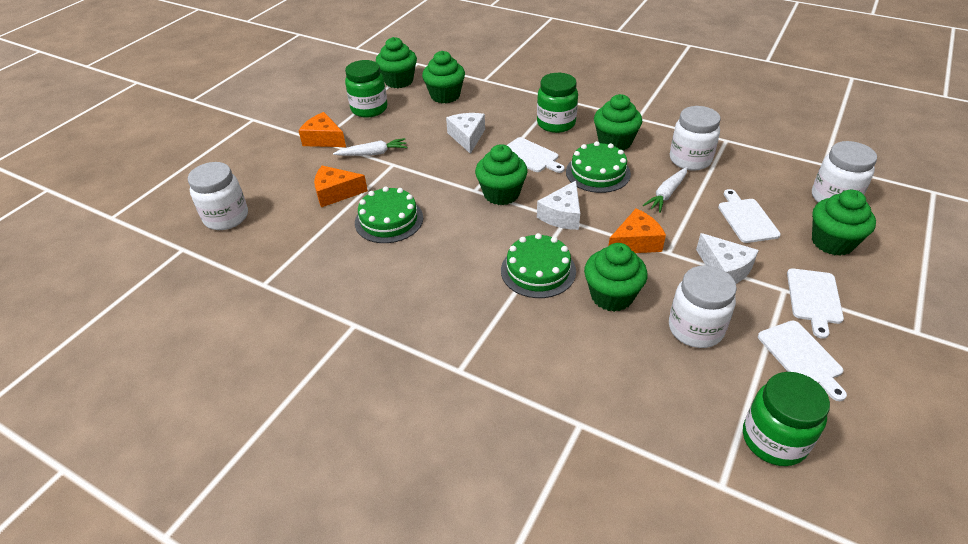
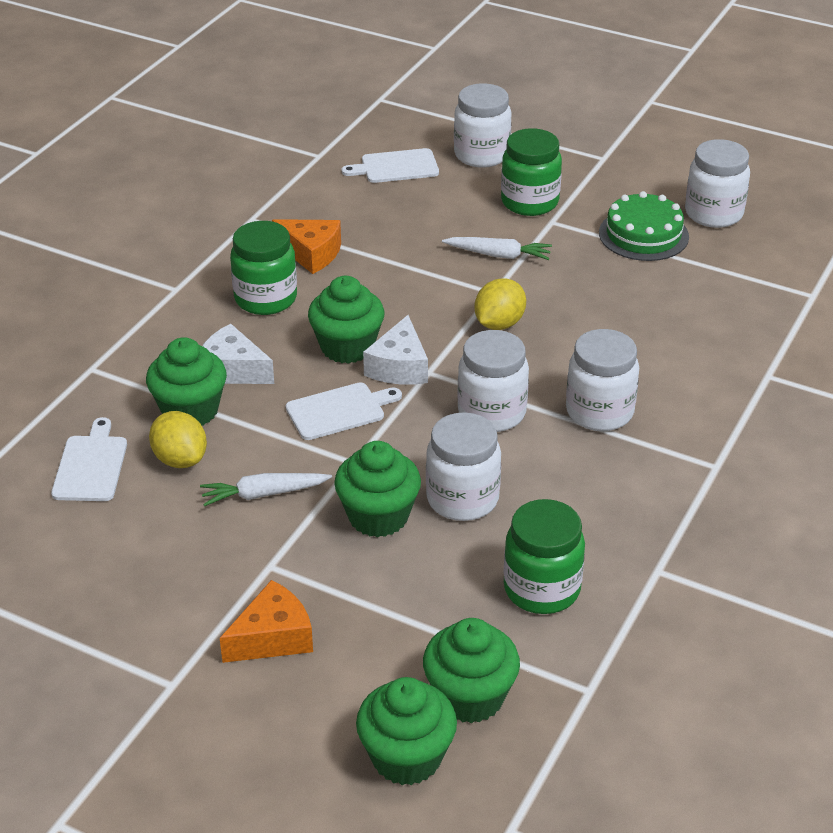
green cake: [355,186,423,243] [501,233,576,298] [566,141,631,193] = 3 -> [599,191,689,261] = 1
green cupcake: [376,37,417,88] [422,51,465,103] [475,144,528,205] [584,243,648,312] [594,94,642,151] [812,190,876,256] = 6 -> [146,337,227,426] [308,276,384,364] [334,441,421,537] [356,677,457,785] [423,618,520,723] = 5
orange cheese: [298,112,346,147] [314,166,368,207] [608,208,666,253] = 3 -> [220,580,313,663] [272,219,341,274] = 2
white cheese: [446,113,485,154] [537,181,580,230] [696,233,759,284] = 3 -> [203,324,274,384] [363,315,428,385] = 2
white cutting board: [507,137,565,173] [718,189,781,243] [758,320,847,401] [787,268,844,339] = 4 -> [51,417,127,501] [286,383,402,440] [342,148,439,183] = 3
white jar: [188,162,248,230] [669,265,737,348] [670,106,720,171] [812,141,877,203] = 4 -> [426,412,501,521] [454,83,512,168] [457,330,529,432] [566,329,639,431] [685,139,750,228] = 5
yellow lemon: none = 0 -> [149,411,207,468] [474,278,526,330] = 2

